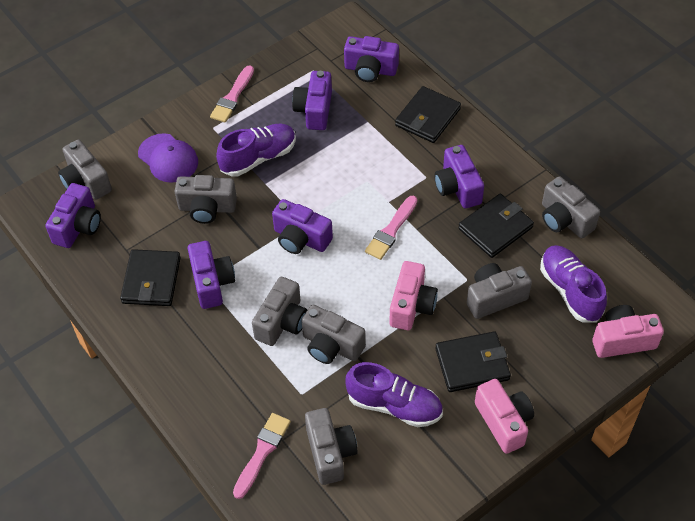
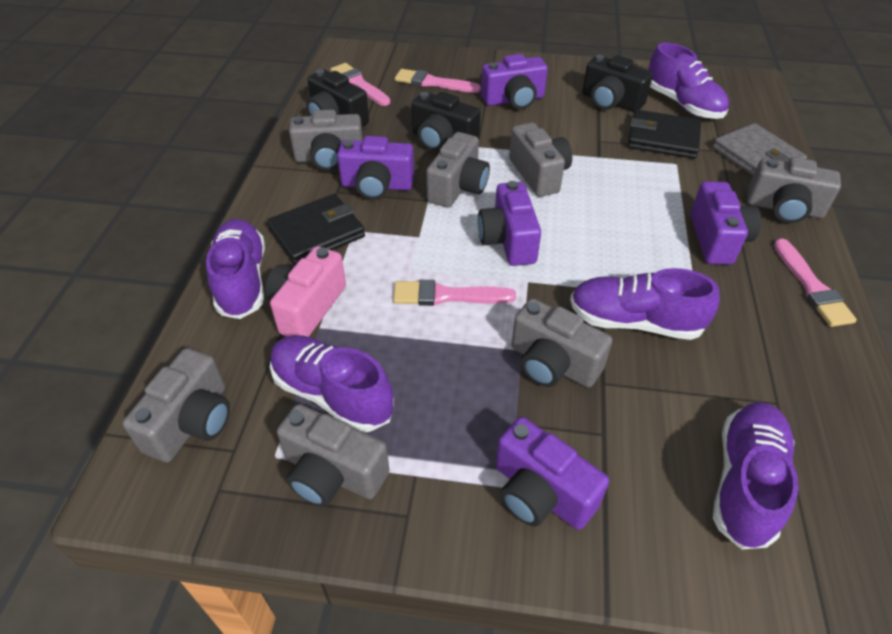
black camera: none = 0 -> [306,69,369,126] [411,92,481,151] [582,55,653,112] = 3
black wallet: [120,249,181,306] [395,86,461,143] [435,331,511,392] [458,194,534,258] = 4 -> [267,194,365,265] [628,110,701,159] = 2
grey wallet: none = 0 -> [713,123,807,175] = 1
pink brush: [210,65,254,123] [233,413,291,499] [365,196,417,260] = 3 -> [330,63,390,106] [393,280,516,306] [395,69,481,93] [774,239,857,327] = 4
pink camera: [390,261,438,330] [475,379,534,454] [592,305,664,358] = 3 -> [265,246,346,337] = 1
purple camera: [45,183,101,248] [188,241,235,309] [272,199,333,254] [292,71,332,130] [344,36,399,82] [435,145,484,208] = 6 -> [337,136,414,200] [478,181,541,266] [481,54,548,109] [496,417,609,530] [690,181,761,265] = 5
purple cap: [138,133,198,183] = 1 -> none = 0
purple shoe: [216,124,296,176] [345,362,443,427] [540,245,607,323] = 3 -> [206,219,265,319] [270,335,394,432] [570,268,720,340] [648,43,729,119] [713,402,798,549] = 5

